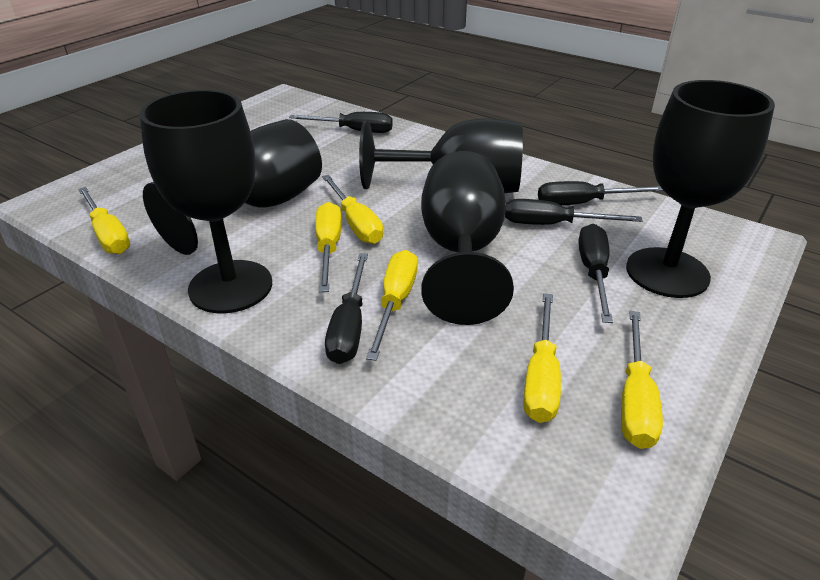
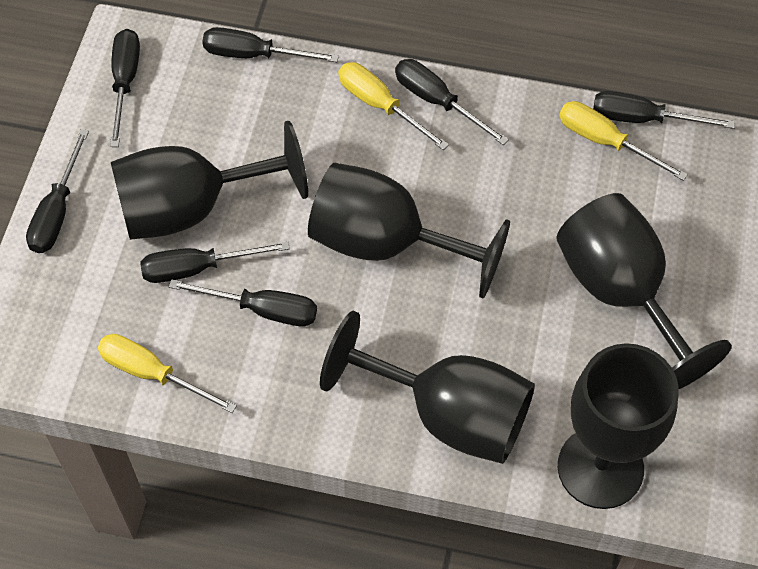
black screwdriver: [289,112,393,133] [325,253,368,364] [505,199,643,225] [538,181,663,205] [579,223,613,323] = 5 -> [26,129,89,253] [110,29,140,147] [140,241,290,283] [169,279,317,326] [202,27,339,62] [395,59,509,145] [593,91,735,129] = 7
yellow screwdriver: [78,187,130,254] [315,202,342,292] [322,175,383,244] [366,250,418,361] [523,293,561,423] [621,311,663,449] = 6 -> [98,334,237,413] [338,62,449,150] [559,101,688,181] = 3

